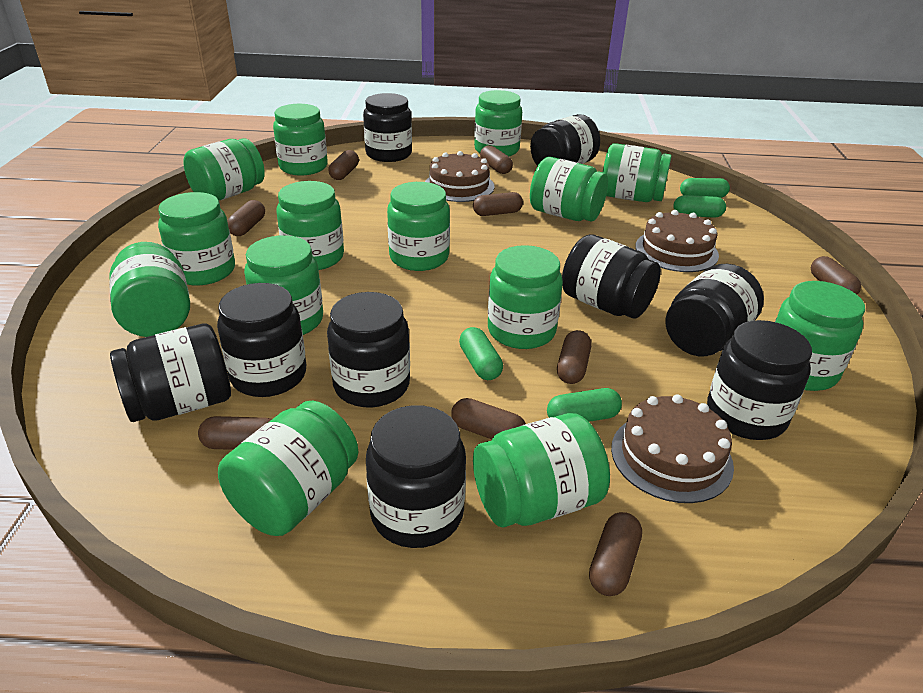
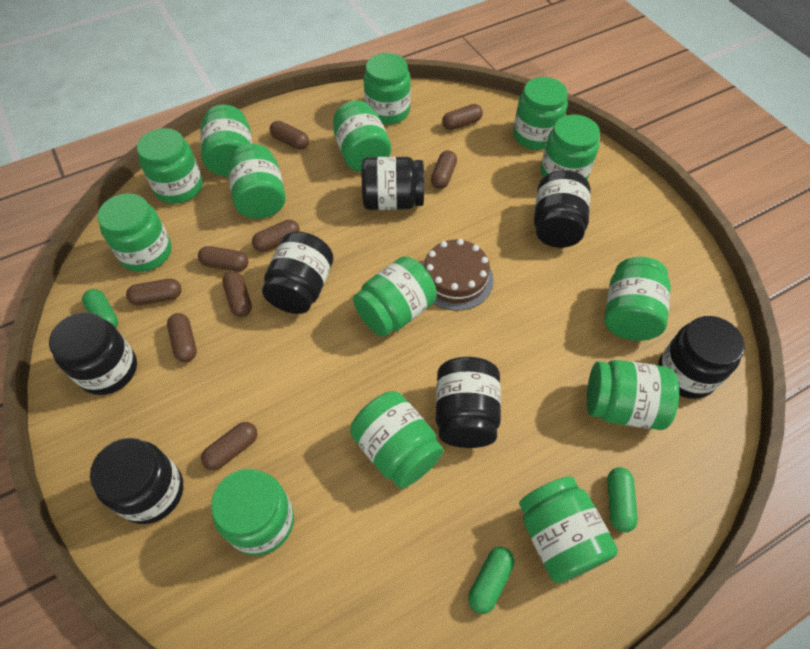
black jar: [110,324,231,422] [217,283,306,397] [327,292,410,408] [363,93,412,162] [366,405,466,548] [530,114,600,166] [562,234,661,319] [665,264,764,356] [707,320,812,440] = 9 -> [49,312,137,395] [90,438,183,524] [262,232,333,314] [362,157,424,210] [436,357,501,448] [534,170,590,248] [658,316,745,399] = 7
brown cake: [425,151,495,202] [611,394,734,503] [635,210,719,272] = 3 -> [422,239,494,311] = 1
green capsule: [459,327,503,380] [547,388,622,422] [673,195,726,218] [680,178,730,198] = 4 -> [82,289,118,328] [468,547,514,614] [607,467,638,533] = 3

